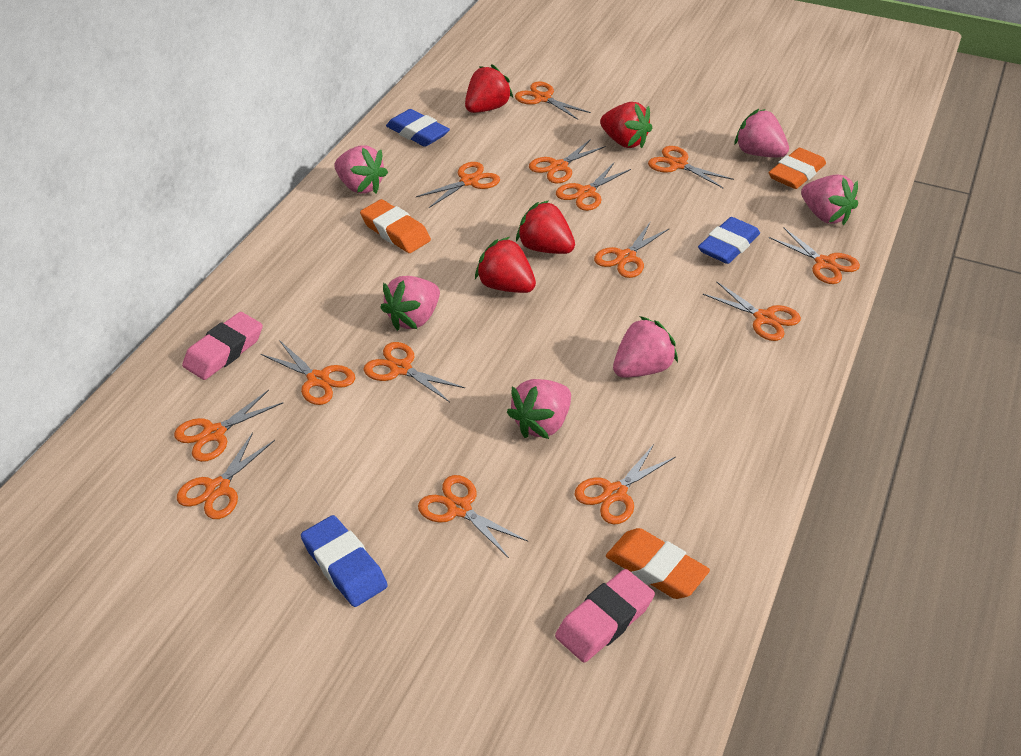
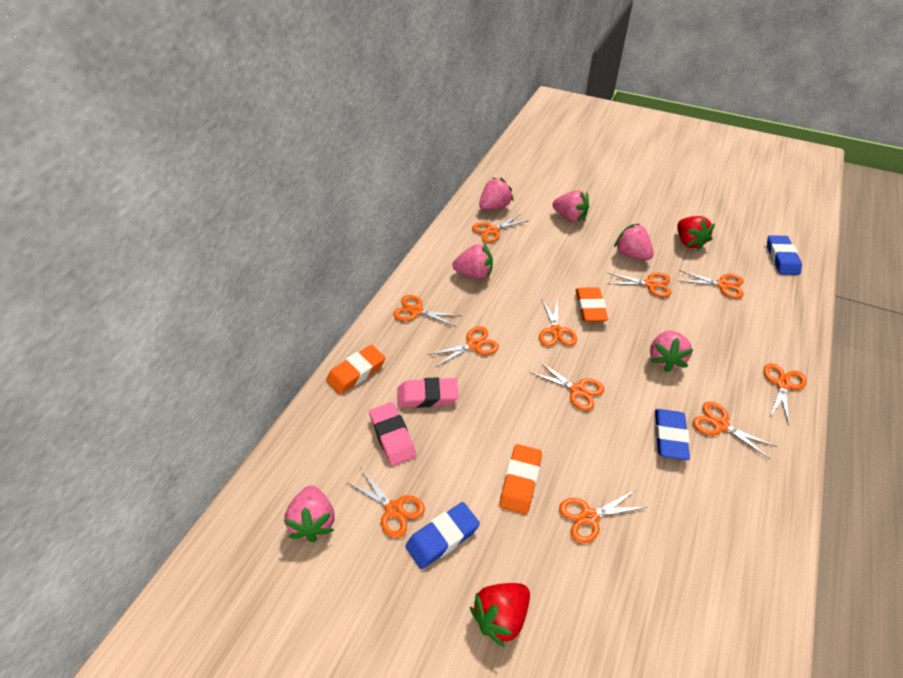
orange scissors: [174,390,283,462] [177,432,275,519] [261,340,355,405] [363,342,465,402] [416,162,500,208] [418,475,528,558] [515,82,591,120] [529,139,606,184] [556,163,631,211] [575,444,676,525] [594,222,669,278] [648,146,734,189] [703,281,801,341] [769,227,860,284] = 14 -> [346,469,425,538] [393,295,461,327] [428,326,499,367] [472,214,529,243] [530,361,604,411] [539,298,577,347] [559,490,647,543] [608,272,671,297] [680,270,744,299] [693,402,777,459] [764,363,807,425] = 11
red strawberry: [465,65,513,113] [475,237,536,293] [516,200,575,254] [600,102,652,148] = 4 -> [470,583,530,647] [677,216,715,250] = 2

